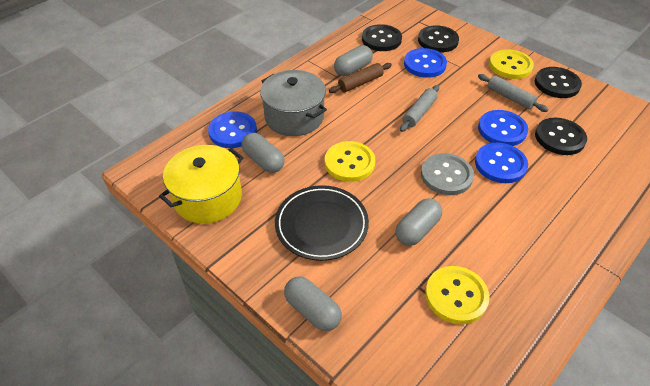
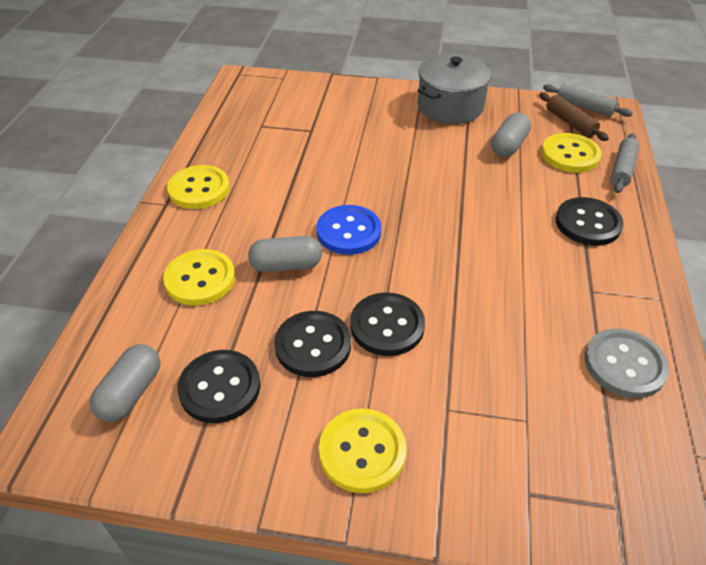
black plate: [275,185,369,261] = 1 -> none = 0
blue button: [208,111,257,148] [404,48,447,78] [475,143,528,183] [478,110,528,146] = 4 -> [316,205,381,255] = 1
grey capsule: [241,133,285,173] [284,276,342,331] [334,45,373,76] [395,198,442,246] = 4 -> [90,344,160,422] [248,236,322,272] [491,113,531,157] = 3
yellow button: [325,141,375,182] [425,266,490,324] [489,50,534,79] = 3 -> [163,249,235,306] [167,165,230,209] [319,408,406,493] [541,133,602,173] = 4
yellow pot: [159,145,244,224] = 1 -> none = 0

